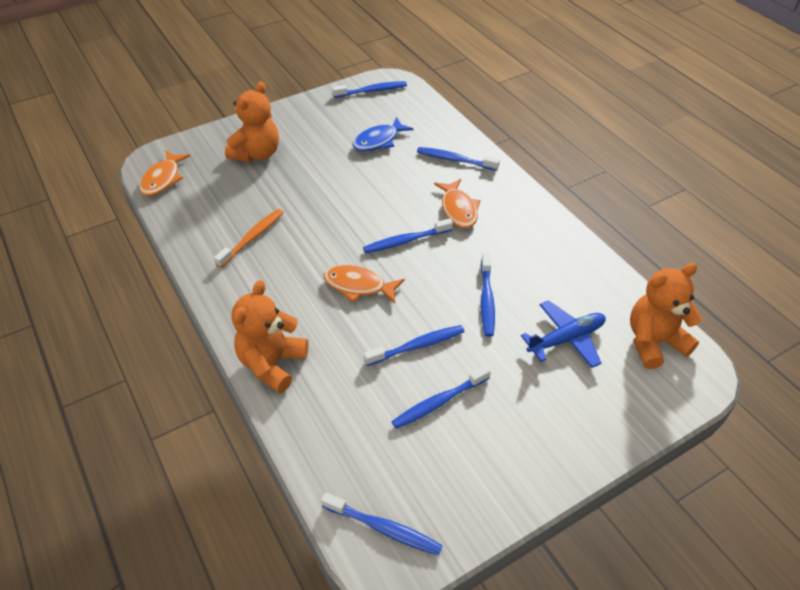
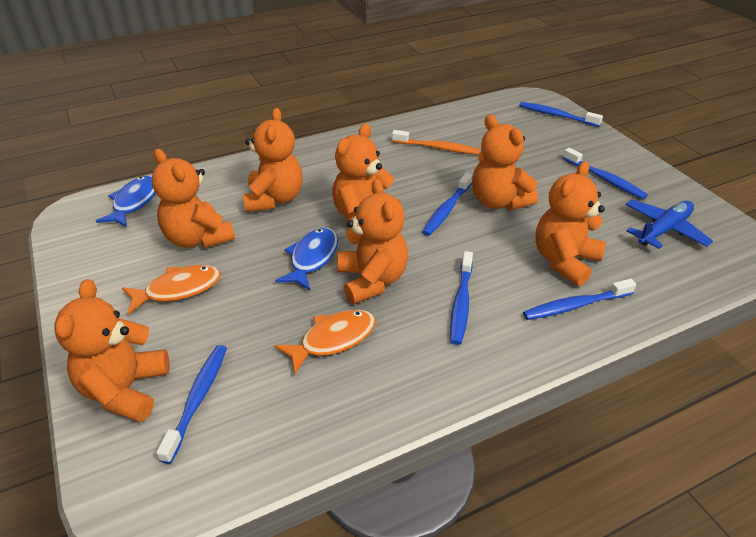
blue fish: [353,117,414,152] = 1 -> [96,176,156,227] [275,227,338,290] = 2
blue toothbrush: [321,492,443,556] [332,81,407,98] [363,218,453,254] [364,325,464,366] [391,366,491,429] [417,147,500,171] [481,253,495,337] = 7 -> [156,345,227,464] [422,173,473,236] [450,251,473,345] [519,102,603,127] [523,279,636,320] [563,148,648,199] = 6
orange fish: [139,150,190,196] [323,265,405,303] [434,179,480,228] = 3 -> [122,265,221,315] [274,309,376,374] = 2
orange teddy bear: [225,81,279,162] [232,280,309,393] [630,263,702,369] = 3 -> [55,279,170,422] [152,149,235,248] [243,108,303,212] [332,123,401,223] [337,179,408,304] [472,114,538,210] [536,161,606,286] = 7

